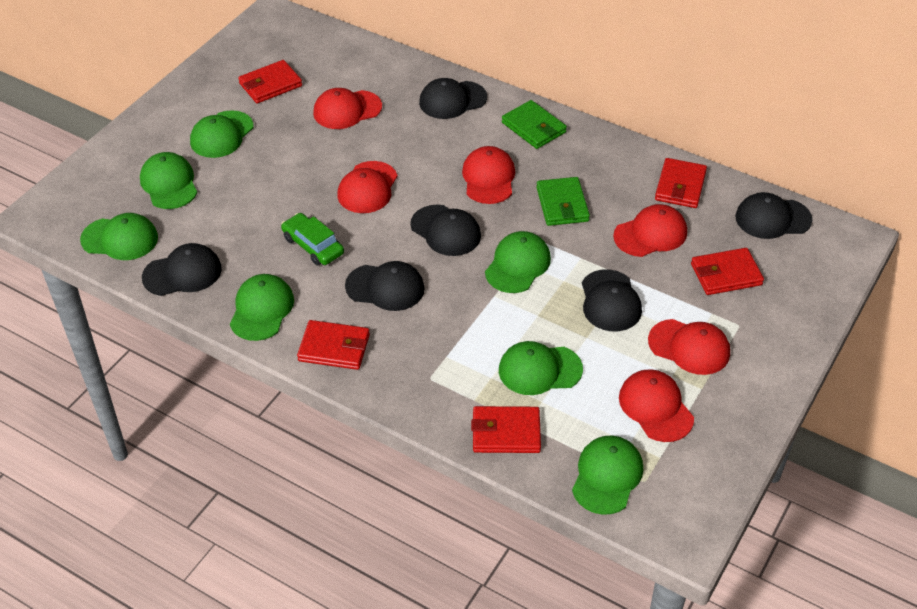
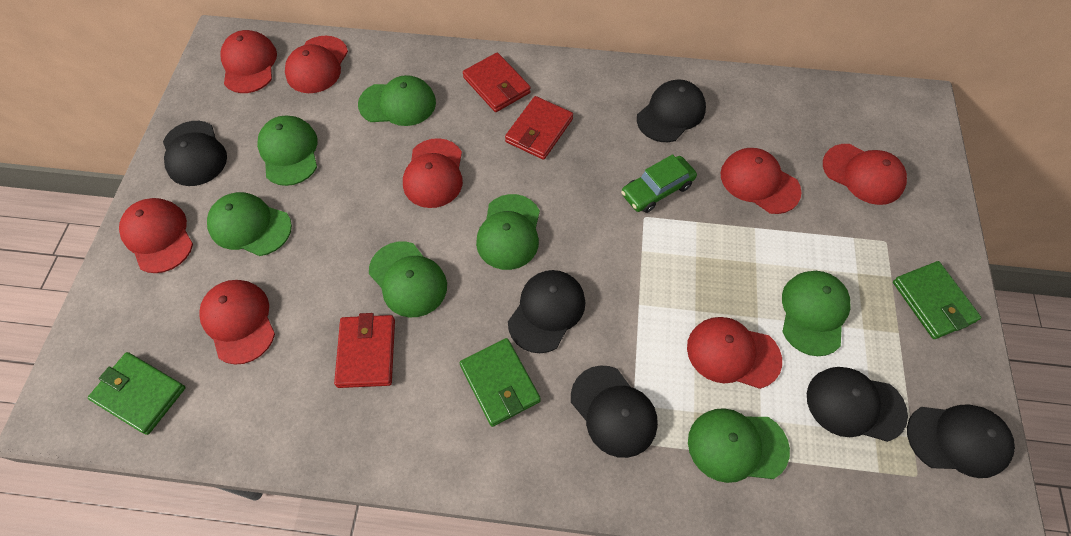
green wallet: [502,100,567,149] [536,177,590,226] = 2 -> [88,352,186,435] [459,338,541,427] [893,261,981,339] = 3
red cap: [313,88,382,129] [337,161,398,213] [462,146,515,204] [613,204,687,257] [619,369,694,442] [648,319,730,375] = 6 -> [119,198,193,273] [199,280,275,365] [220,30,277,93] [285,36,348,93] [403,138,463,208] [687,317,782,389] [720,148,801,214] [823,144,907,205] = 8
red wallet: [238,60,302,103] [297,320,370,370] [471,406,541,453] [655,158,707,208] [691,248,764,295] = 5 -> [334,313,395,388] [463,52,531,112] [505,96,573,160] = 3

